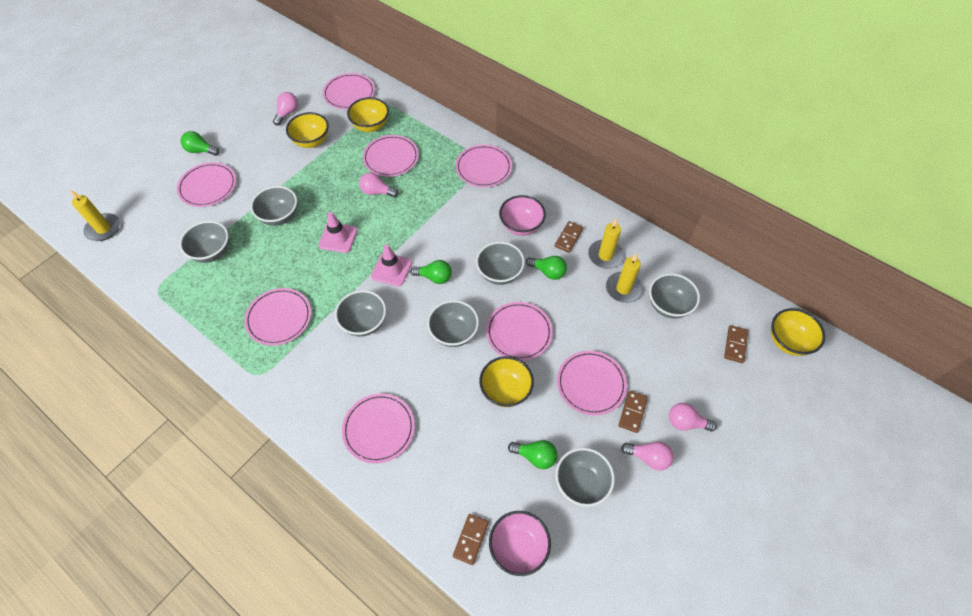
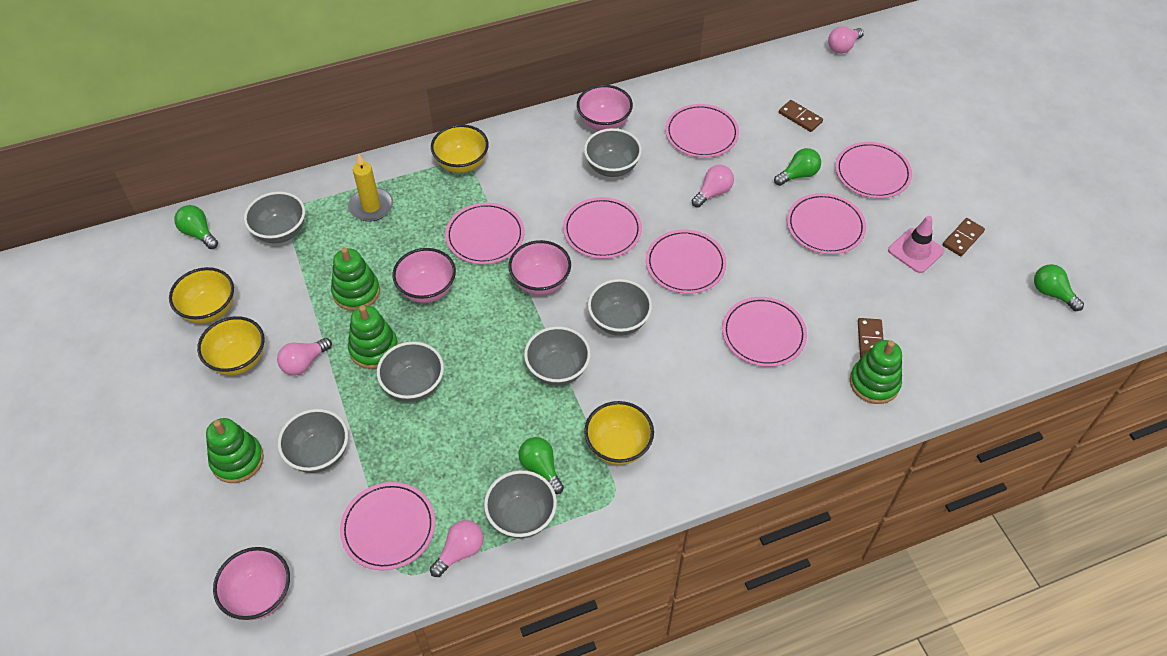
brown domino: [453,514,489,565] [555,221,584,253] [618,391,648,433] [724,325,748,363] = 4 -> [779,100,823,132] [858,318,884,359] [943,218,985,256] = 3
green stacking toy: none = 0 -> [206,418,264,483] [331,247,380,311] [348,305,398,369] [850,340,902,404] = 4
pink bowl: [489,511,551,576] [499,195,546,236] = 2 -> [213,547,290,620] [393,248,456,303] [509,240,571,295] [577,85,633,131] = 4
pink traffic cone: [319,212,358,253] [371,245,412,287] = 2 -> [888,216,944,273] = 1
yellow candle: [70,190,120,241] [588,218,624,269] [606,253,643,303] = 3 -> [348,154,393,222] = 1

